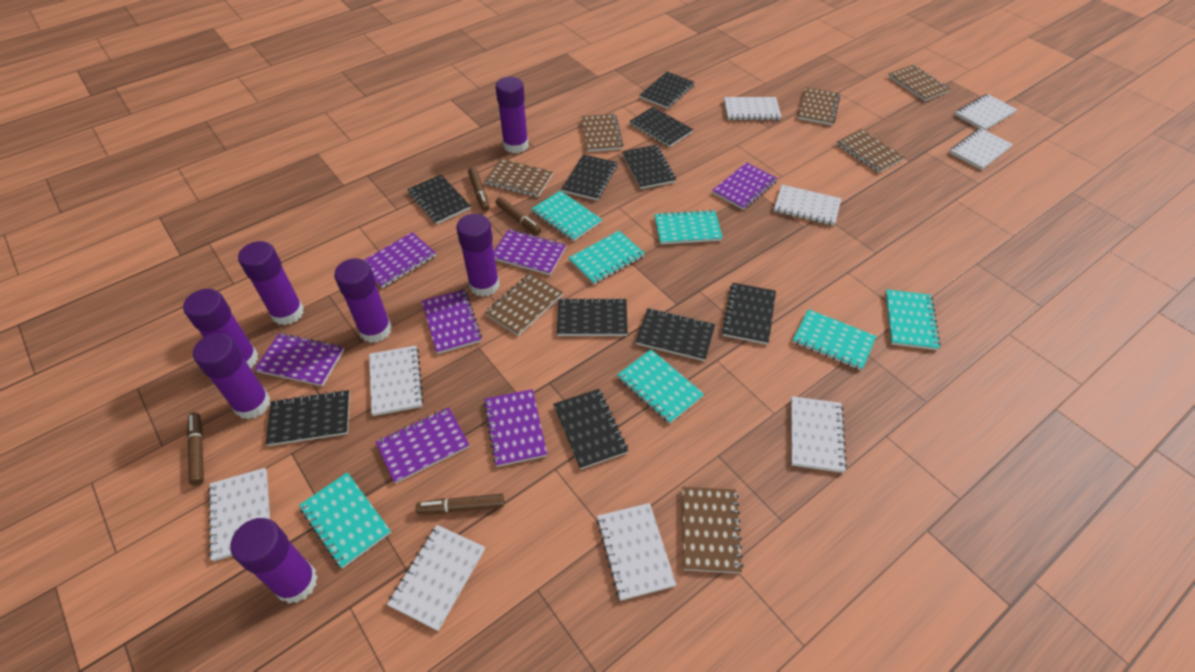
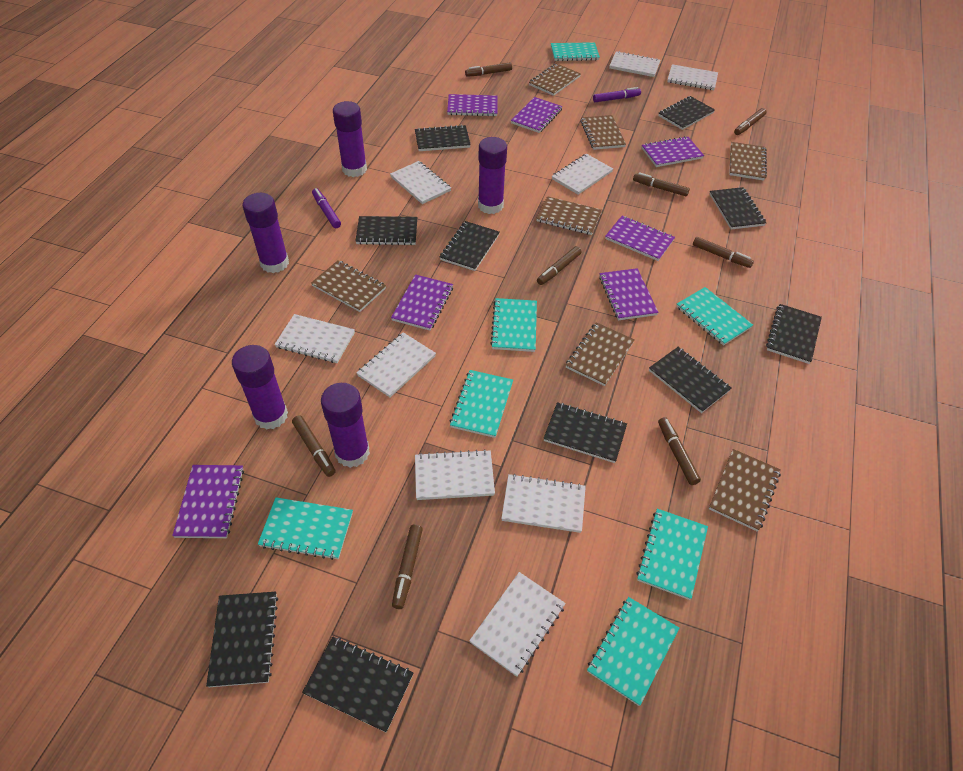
brown marker: [187,412,204,486] [416,494,504,514] [468,167,490,211] [495,197,541,235] = 4 -> [292,415,336,477] [392,524,423,609] [465,62,512,77] [537,246,581,285] [633,172,690,196] [658,417,701,485] [693,237,754,268] [734,108,767,135] = 8
purple glue stick: [183,289,258,369] [193,333,271,419] [230,518,318,603] [238,241,304,325] [334,258,392,343] [456,214,500,297] [495,77,528,153] = 7 -> [232,345,288,430] [243,193,289,273] [321,383,370,468] [333,101,367,177] [478,137,507,214] = 5
purple marker: none = 0 -> [312,188,341,228] [593,87,641,102] = 2

